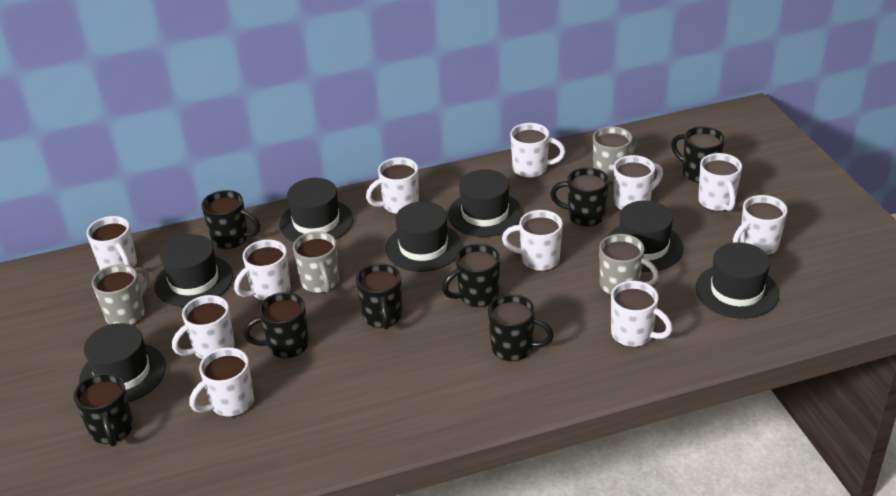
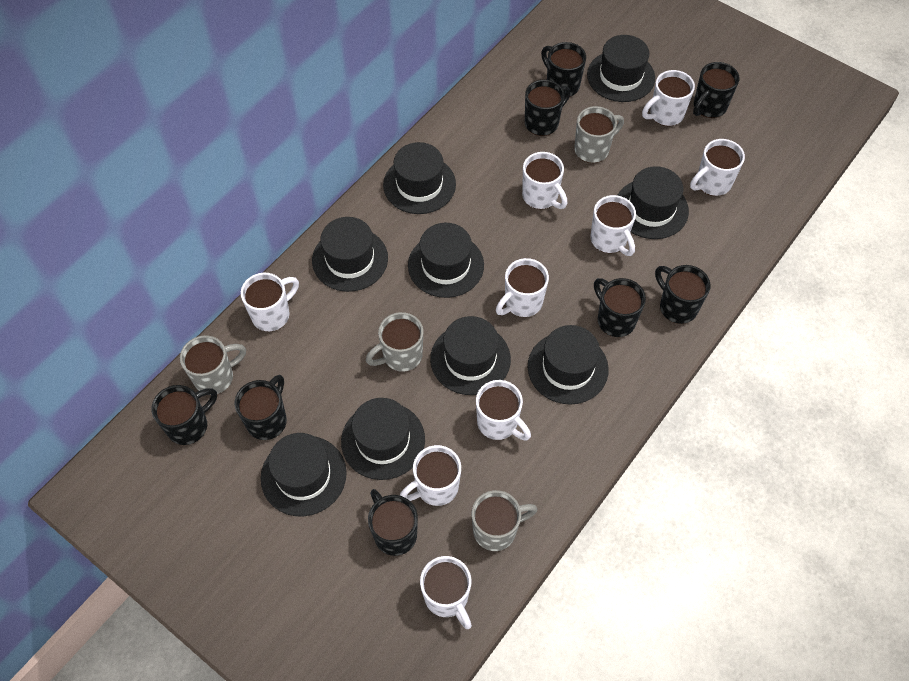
black hat: [79,323,166,402] [154,234,233,307] [279,178,353,242] [385,201,462,272] [448,169,522,237] [607,200,684,272] [695,242,779,319] = 7 -> [261,433,347,516] [312,217,388,292] [341,398,425,480] [383,142,456,214] [408,223,484,298] [430,316,511,395] [528,325,609,405] [587,35,655,102] [617,166,689,239] = 9
white mug: [86,216,137,270] [172,295,234,359] [189,347,254,417] [234,239,291,301] [366,157,419,215] [502,210,563,271] [510,123,565,178] [611,281,673,348] [614,155,663,210] [698,153,742,212] [733,195,787,256] = 11 -> [241,273,299,331] [400,445,461,506] [420,556,472,629] [476,380,531,441] [496,258,549,317] [522,152,567,209] [591,195,636,256] [642,70,695,126] [690,139,745,196] = 9

